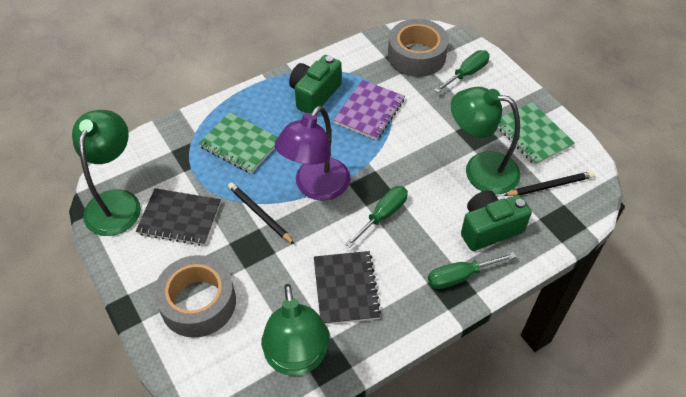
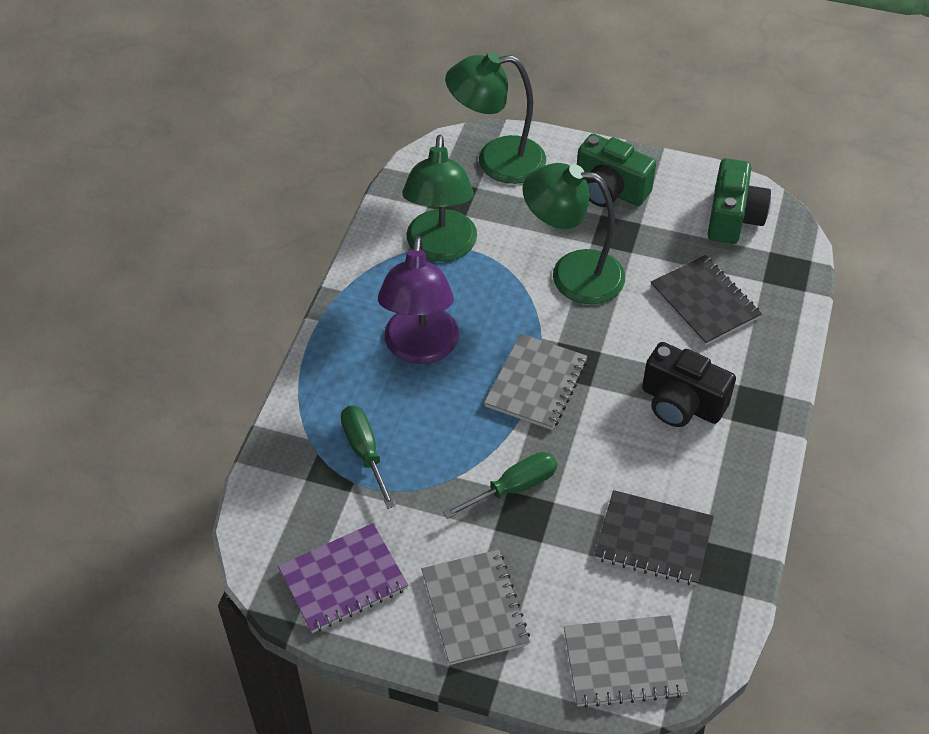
black camera: none = 0 -> [642,342,736,427] = 1
black pencil: [228,182,294,244] [504,171,594,196] = 2 -> none = 0
green notebook: [198,112,278,173] [498,102,575,165] = 2 -> none = 0
green screwdriver: [345,186,408,248] [428,252,516,289] [434,50,490,93] = 3 -> [341,406,395,509] [443,452,557,519] = 2
grey notebook: none = 0 -> [421,549,530,665] [484,334,588,430] [564,615,688,708] = 3
grey tape: [154,255,236,338] [388,19,449,77] = 2 -> none = 0

